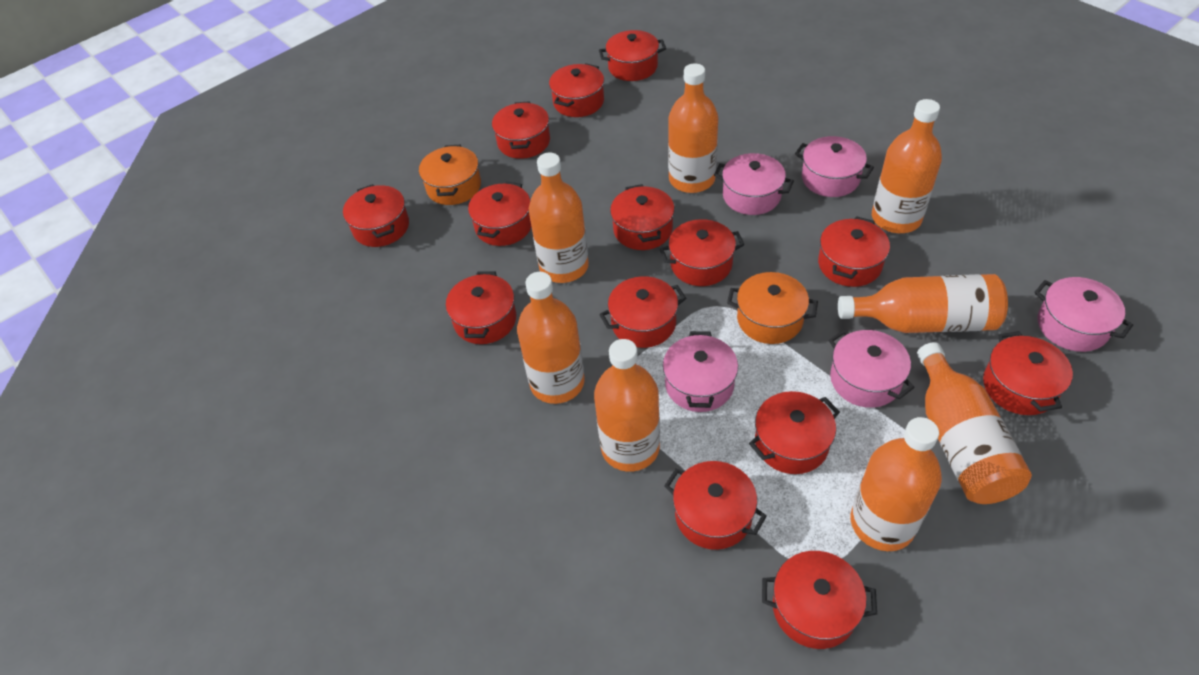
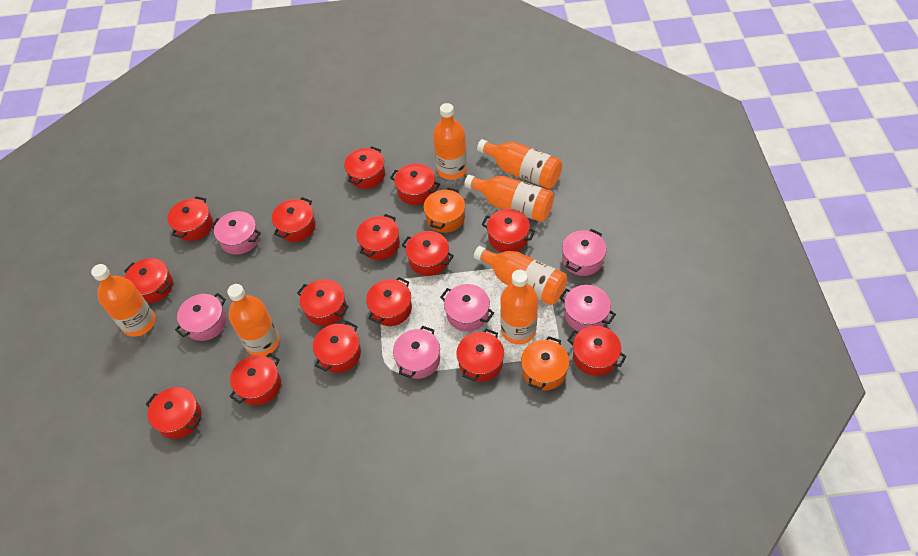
orange bottle: [517,272,585,404] [529,152,589,283] [594,339,660,472] [668,63,718,193] [838,274,1008,333] [851,417,942,551] [872,99,942,233] [917,342,1032,504] = 8 -> [91,264,156,337] [227,284,280,356] [433,103,467,180] [464,175,554,222] [474,246,567,305] [477,139,562,189] [500,270,538,344] = 7
pink pot: [663,331,738,412] [714,153,794,215] [795,136,874,197] [829,329,915,408] [1034,277,1133,352] = 5 -> [175,293,226,341] [211,211,261,255] [393,326,440,379] [440,284,494,332] [559,285,616,332] [562,229,606,276] = 6
red pot: [343,184,409,247] [446,272,516,344] [468,181,531,246] [492,101,550,159] [549,63,604,117] [599,30,666,81] [599,276,686,348] [610,184,675,250] [660,219,744,286] [664,461,767,550] [749,391,840,474] [762,551,877,649] [818,216,890,287] [983,331,1073,415] = 14 -> [124,258,173,303] [146,387,201,439] [168,196,213,241] [229,353,281,405] [272,197,316,242] [297,279,349,326] [313,321,361,373] [344,146,385,189] [356,214,400,260] [366,277,412,326] [390,163,440,205] [402,231,454,276] [456,329,504,382] [482,209,535,252] [568,326,627,376] = 15

